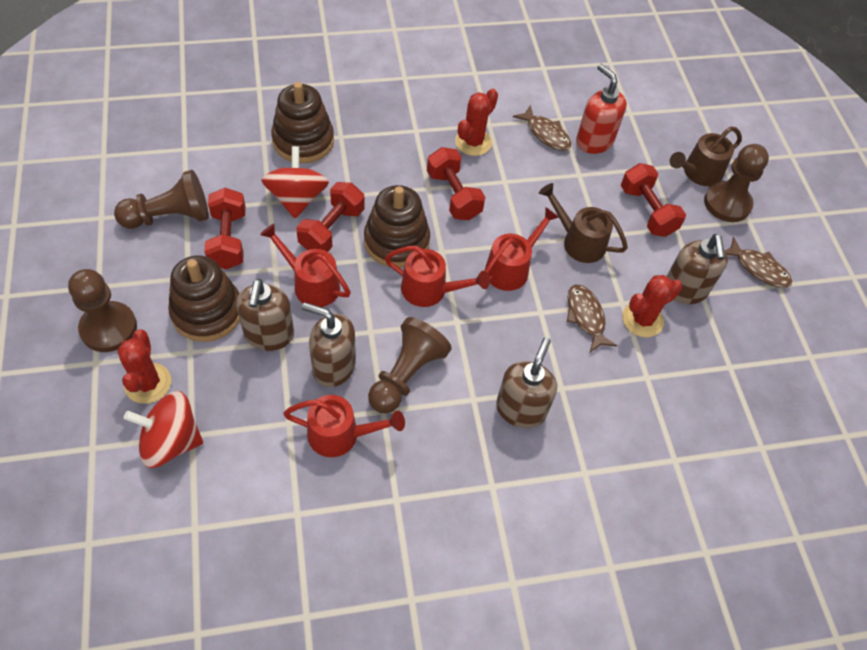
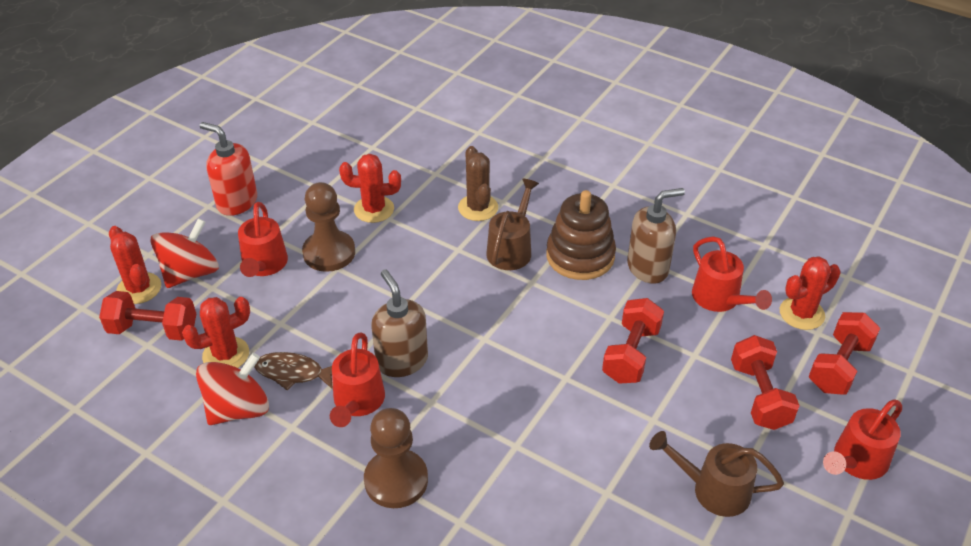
brown cactus: none = 0 -> [458,146,498,221] = 1
brown fish: [513,105,571,151] [567,285,617,352] [725,237,792,288] = 3 -> [254,352,333,390] = 1
brown pawn: [68,269,137,352] [114,170,209,229] [368,317,452,413] [704,144,769,222] = 4 -> [302,182,355,272] [364,408,428,508] = 2
brown soap dispenser: [236,279,294,351] [302,302,356,387] [496,337,557,428] [666,234,728,304] = 4 -> [371,270,428,377] [627,188,685,284] = 2
brown stacking toy: [168,255,240,342] [271,82,334,163] [364,185,430,268] = 3 -> [546,190,616,280] = 1
red cactus: [117,330,171,404] [455,89,498,156] [622,275,682,337] = 3 -> [109,226,161,304] [182,297,250,368] [339,154,401,223] [780,256,840,330] = 4

